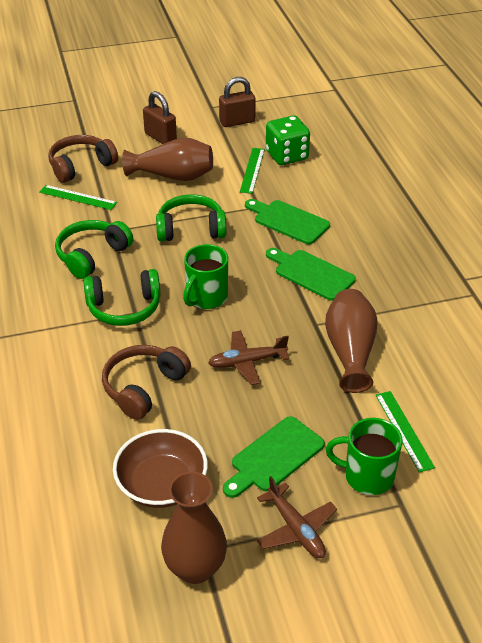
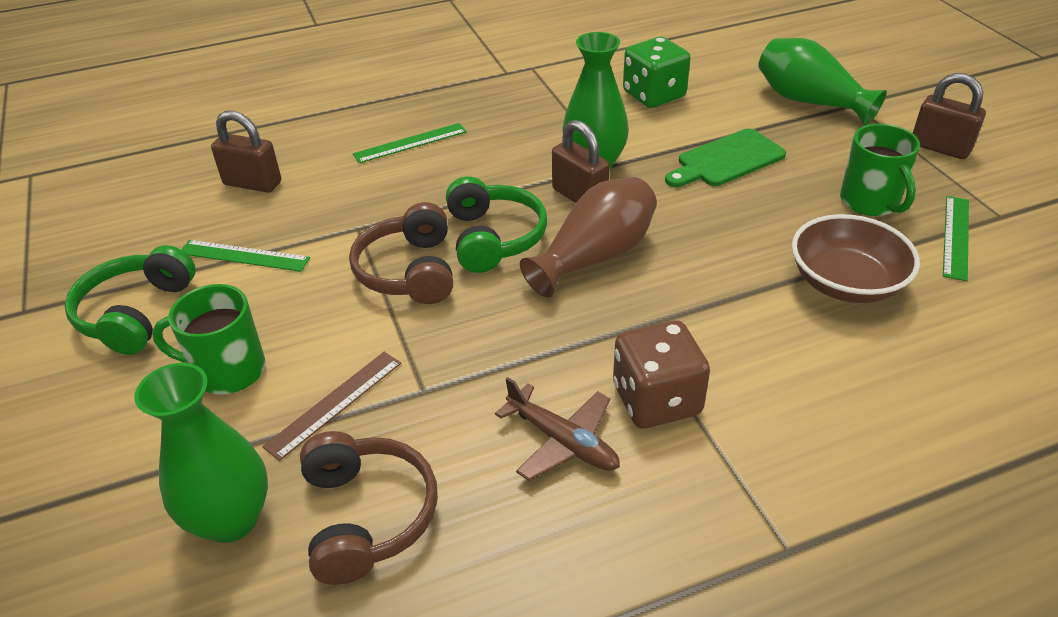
brown dice: none = 0 -> [613,320,710,429] = 1
brown padlock: [143,91,177,144] [219,77,256,127] = 2 -> [211,111,281,193] [552,120,610,203] [913,73,986,159] = 3
brown plane: [208,330,289,385] [257,476,337,558] = 2 -> [495,377,620,481] = 1
brown ruler: none = 0 -> [262,352,401,461] = 1
brown vase: [122,138,213,181] [161,472,227,584] [325,289,378,393] = 3 -> [520,177,657,298] = 1
green cutting board: [223,416,325,498] [245,199,330,244] [266,248,356,301] = 3 -> [665,128,786,187] = 1
green headphones: [55,220,133,279] [83,269,161,326] [156,194,226,242] = 3 -> [65,245,196,355] [446,176,547,273] = 2
green vase: none = 0 -> [134,363,268,543] [562,32,629,169] [758,38,887,125] = 3

